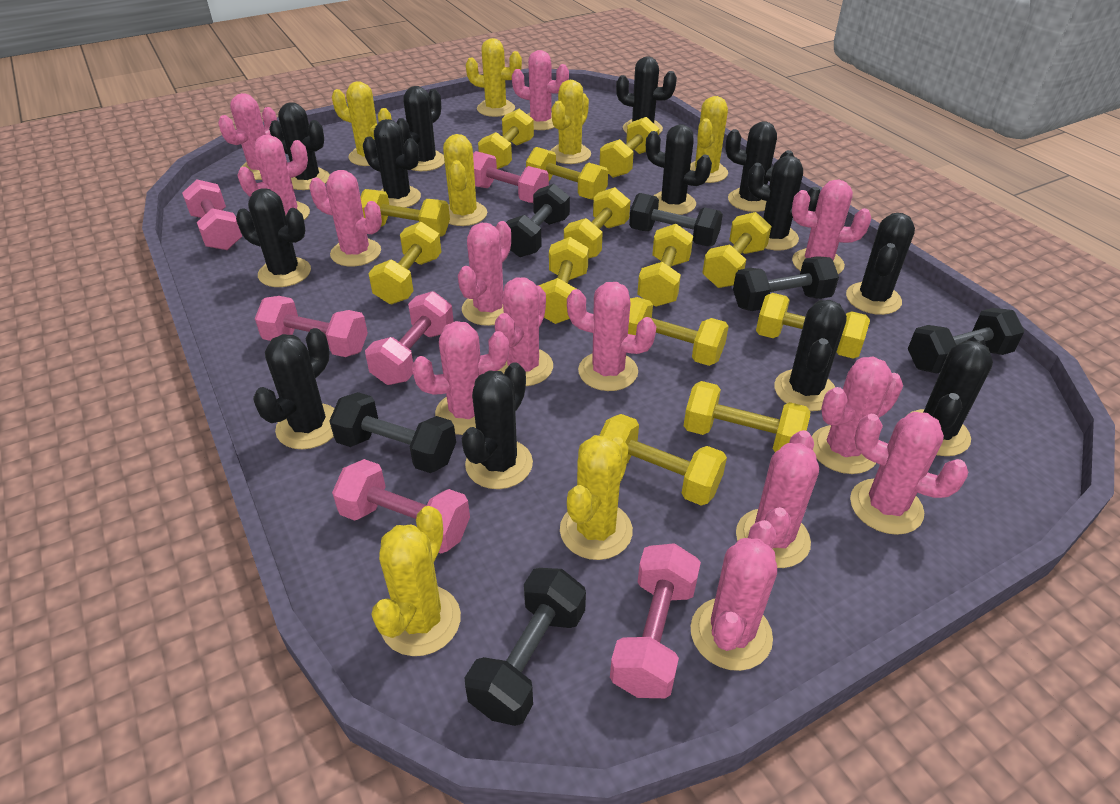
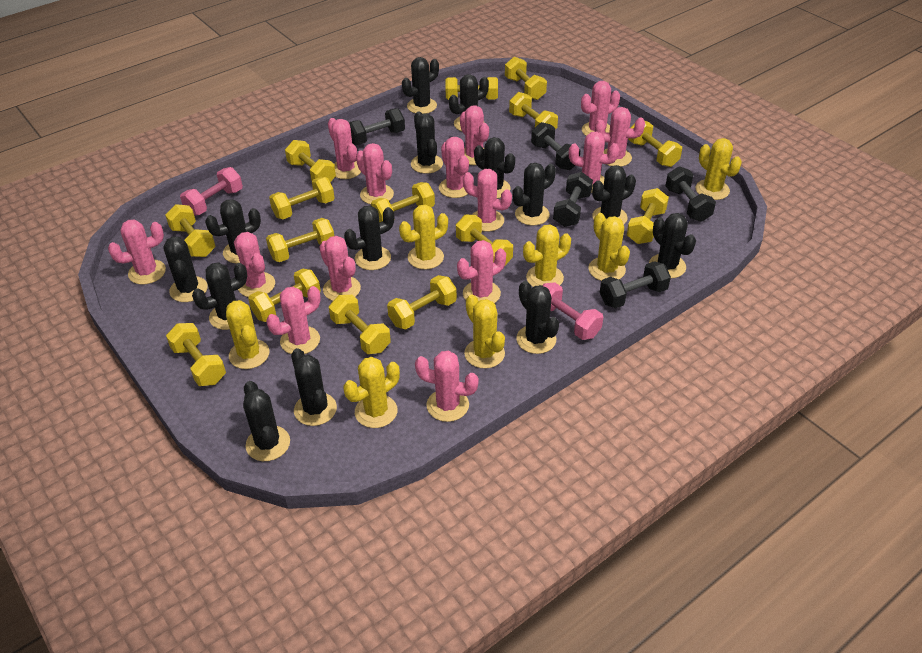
black cactus: [236,188,311,287] [253,328,335,449] [269,102,330,190] [363,119,421,208] [396,86,445,171] [462,362,533,489] [616,57,677,134] [646,124,712,215] [725,122,794,212] [748,156,820,251] [774,300,847,411] [846,213,915,315] [907,335,993,456] = 13 -> [163,236,208,302] [192,262,247,330] [205,199,261,263] [243,381,290,461] [291,348,337,426] [344,206,394,270] [402,57,439,114] [411,112,443,174] [449,74,489,131] [474,137,515,198] [512,163,556,225] [516,281,559,354] [592,165,636,225] [649,213,696,278] = 14
black dumbbell: [329,392,456,473] [465,568,586,726] [506,184,570,257] [629,193,723,246] [733,256,839,311] [908,308,1024,374] = 6 -> [349,108,405,145] [531,122,580,170] [553,172,593,227] [600,261,671,309] [665,166,716,222] = 5
pink cactus: [218,93,277,180] [237,135,310,220] [309,170,382,267] [412,321,509,435] [458,221,511,326] [495,278,553,386] [512,50,569,130] [567,282,656,391] [690,520,777,671] [736,430,819,568] [792,180,871,274] [812,357,903,474] [850,412,968,535] = 13 -> [108,219,166,285] [234,232,275,297] [266,286,321,354] [319,236,361,301] [328,118,361,179] [356,143,394,204] [415,351,479,422] [439,137,469,198] [457,240,506,303] [460,105,489,165] [463,169,512,232] [569,132,619,193] [581,81,620,136] [595,107,645,167] = 14
pink dumbbell: [182,179,242,250] [255,296,368,357] [332,459,470,554] [365,291,454,385] [473,151,549,203] [610,543,701,698] = 6 -> [180,167,243,216] [542,283,603,340] = 2
yellow dumbbell: [360,189,450,237] [368,222,441,304] [478,109,534,169] [526,147,608,200] [538,237,589,324] [564,187,630,259] [599,414,727,506] [600,117,659,178] [628,297,729,366] [637,224,693,307] [684,381,810,452] [702,212,772,288] [756,293,870,359] = 13 -> [165,204,216,257] [166,323,226,386] [248,268,321,322] [266,218,334,262] [269,177,335,219] [285,140,336,182] [329,295,391,354] [371,182,435,223] [387,275,457,329] [446,77,498,100] [456,214,513,265] [505,57,547,100] [509,92,558,130] [627,188,669,244] [629,121,682,167] = 15

